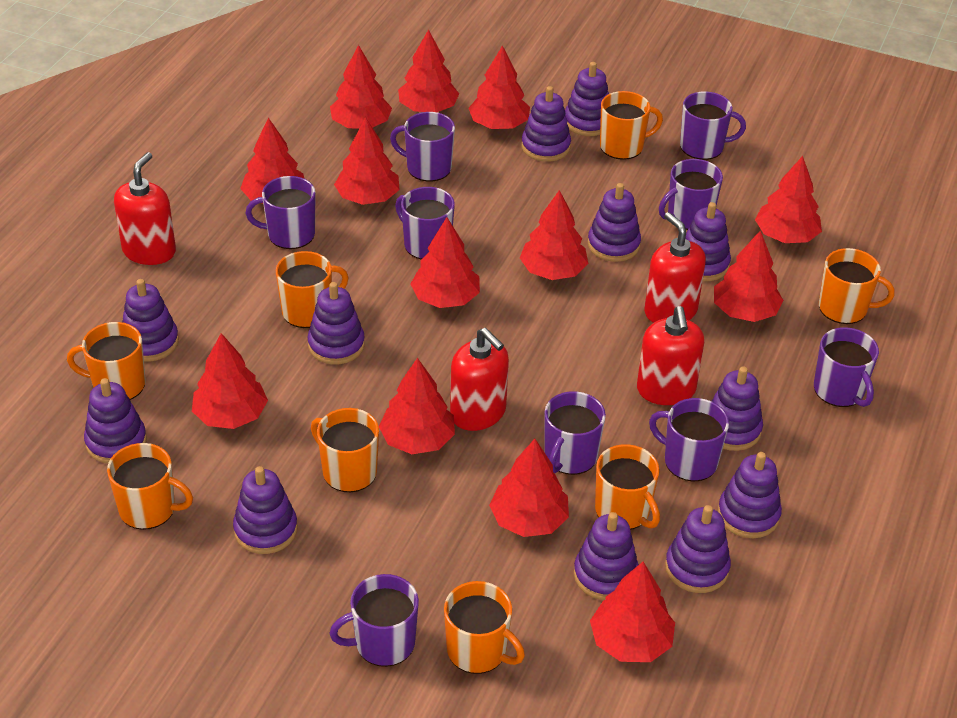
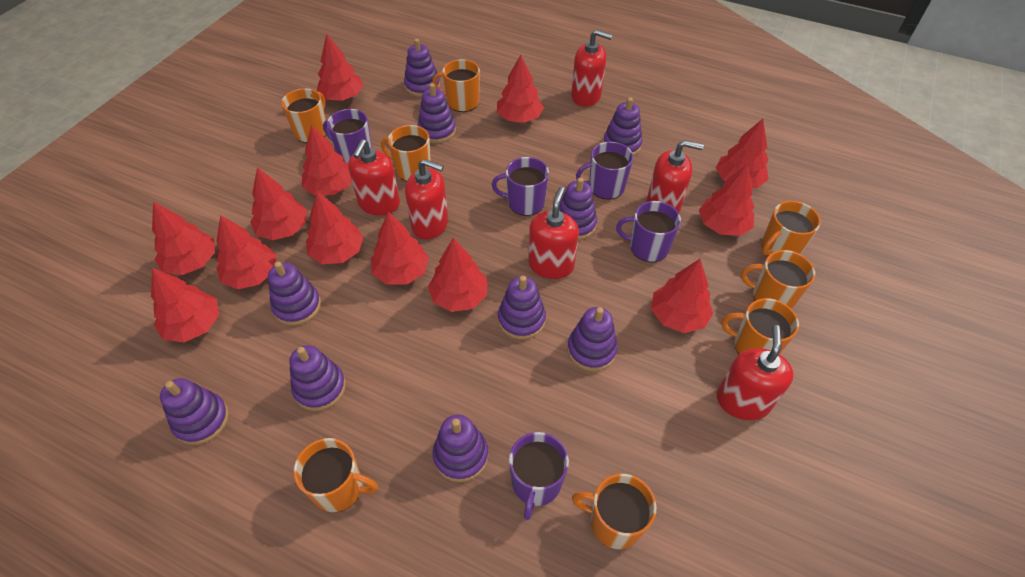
purple mug: [245,176,316,249] [329,574,419,667] [390,112,455,182] [395,187,455,259] [545,391,606,475] [649,398,729,481] [659,159,723,230] [680,91,746,160] [814,327,879,407] = 9 -> [323,109,372,163] [492,157,549,216] [509,432,569,520] [576,142,633,200] [616,201,681,262] = 5
purple stacking toy: [84,378,147,464] [122,279,179,362] [233,466,298,554] [307,282,365,364] [521,86,571,162] [565,62,609,136] [574,512,639,600] [588,183,641,262] [665,505,731,593] [685,202,731,281] [712,367,763,451] [718,452,782,538] = 12 -> [160,378,229,445] [268,262,321,326] [289,345,346,411] [404,39,440,97] [417,83,456,143] [433,415,489,482] [498,276,546,340] [559,178,597,240] [567,307,618,371] [603,97,642,156] = 10
red soap dispenser: [114,152,176,265] [450,328,509,431] [637,306,704,405] [644,212,706,323] = 4 -> [348,139,400,215] [405,159,448,240] [528,187,579,279] [571,30,613,107] [646,140,704,213] [717,325,794,420] = 6

